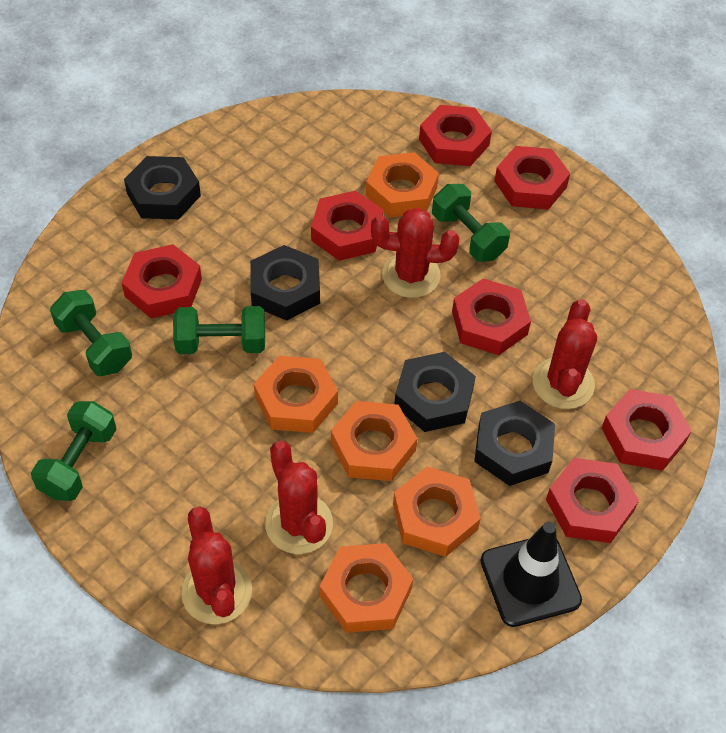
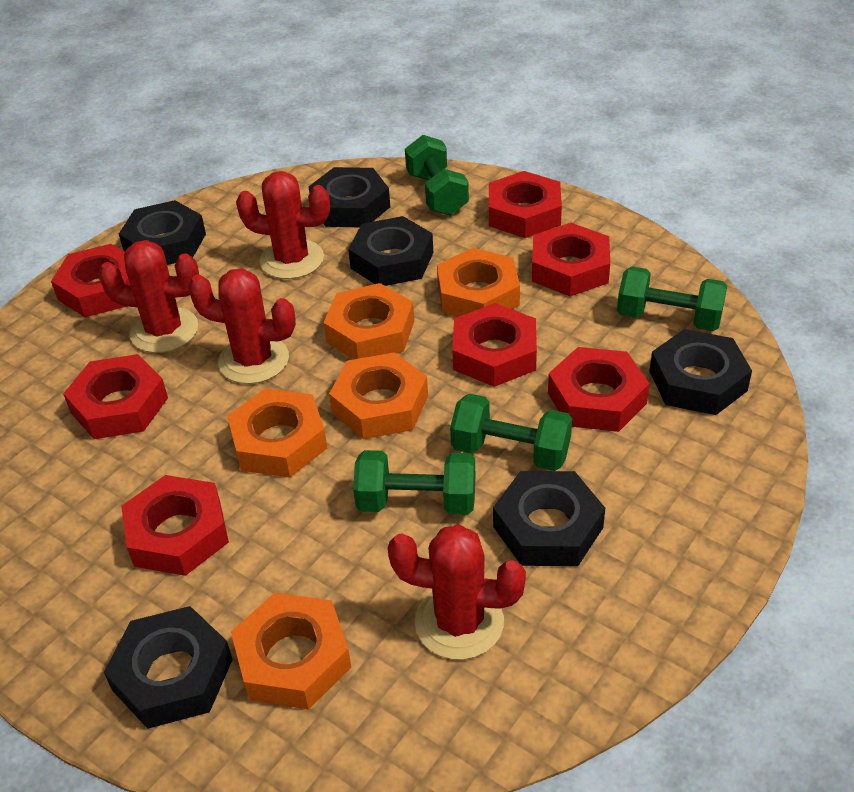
black nut: [124,156,201,219] [250,245,320,321] [394,352,476,432] [474,401,555,486] = 4 -> [104,606,233,729] [119,200,206,265] [309,167,390,227] [348,216,433,286] [493,471,605,566] [649,329,752,415] = 6
black traffic cone: [481,522,582,627] = 1 -> none = 0

